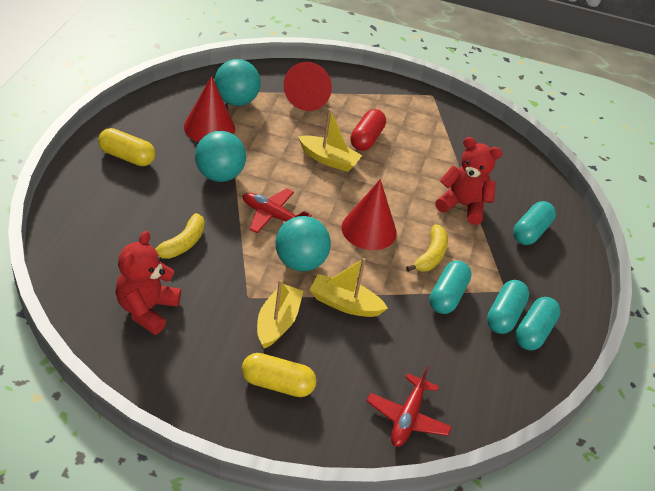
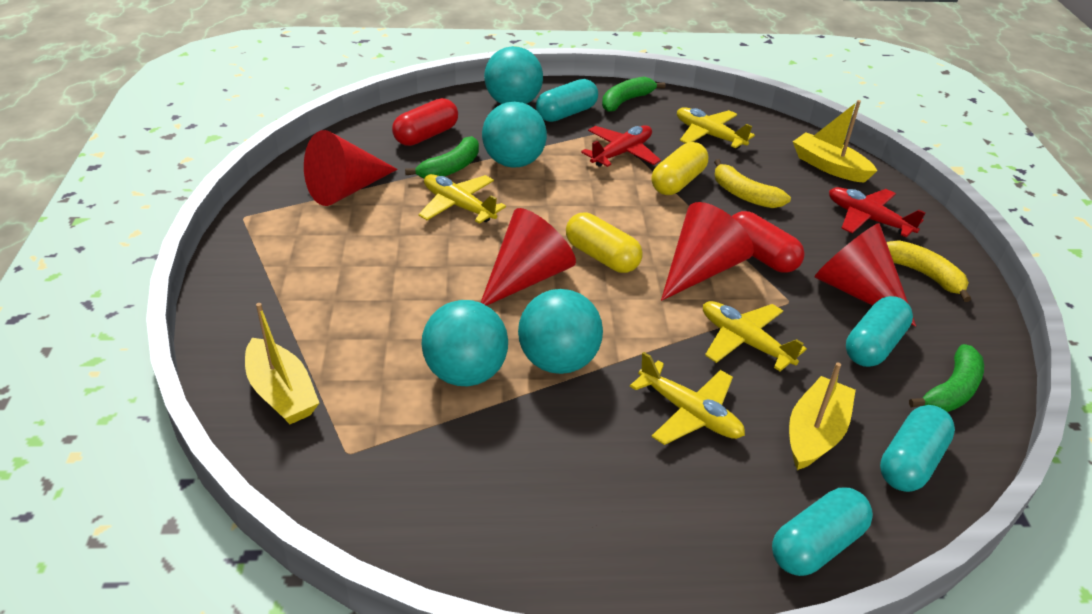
green banana: none = 0 -> [405,136,479,179] [602,77,665,112] [909,344,984,412] = 3
red capsule: [350,109,386,151] = 1 -> [392,98,458,146] [732,211,805,273] = 2
red cone: [184,76,235,142] [284,62,332,111] [342,179,397,250] = 3 -> [304,130,398,206] [481,208,576,306] [661,202,754,301] [815,223,916,327] = 4
red teddy bear: [115,231,181,335] [435,137,502,225] = 2 -> none = 0
turquoise ball: [195,131,246,182] [214,59,261,106] [275,216,331,271] = 3 -> [421,300,508,386] [482,102,547,168] [484,46,543,104] [518,289,603,374] = 4
yellow plane: none = 0 -> [418,174,506,224] [630,352,745,445] [677,107,755,149] [703,301,807,371] = 4

